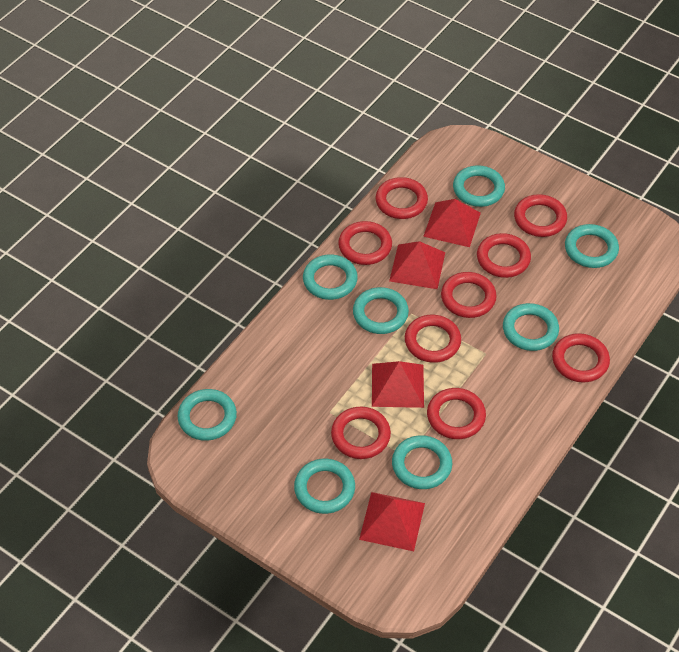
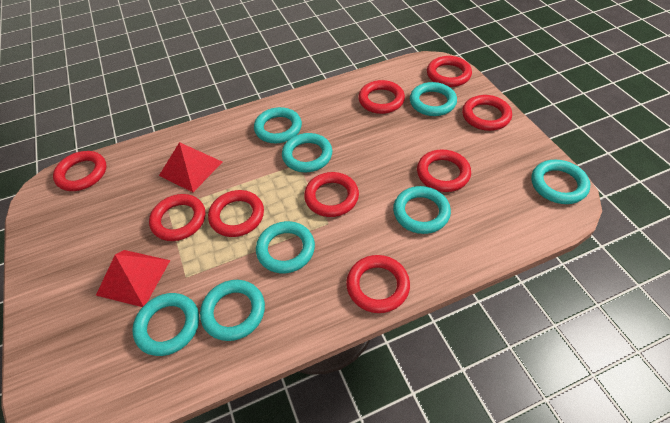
red pyramid: [359,492,425,551] [372,361,424,408] [389,241,445,289] [423,199,481,247] = 4 -> [96,250,170,307] [159,142,222,192] = 2

